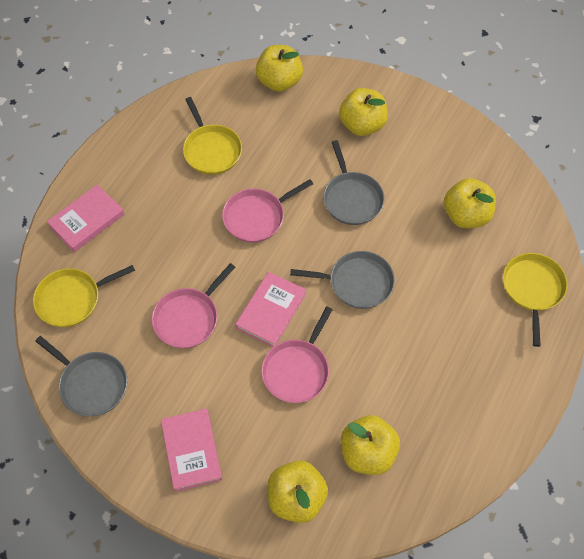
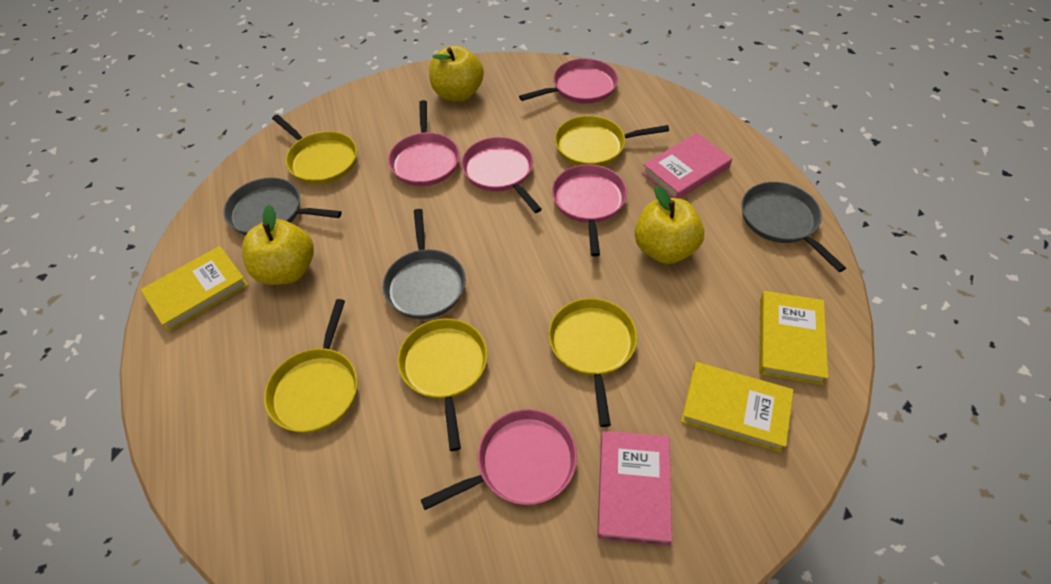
pink book: [47,184,124,252] [161,409,222,492] [235,272,306,347] = 3 -> [597,431,672,546] [642,133,732,199] = 2
pink pan: [152,263,235,348] [222,179,313,243] [261,306,333,403] = 3 -> [388,100,460,186] [421,409,577,510] [461,137,542,213] [519,58,618,104] [552,164,627,256] = 5
yellow apple: [256,45,303,92] [268,460,328,523] [339,88,388,136] [341,415,400,475] [444,178,496,228] = 5 -> [242,205,314,285] [429,45,484,102] [635,186,704,264] = 3
yellow book: none = 0 -> [141,246,249,332] [681,362,793,453] [759,291,828,385] = 3
yellow pan: [33,265,135,327] [183,97,242,175] [503,253,568,347] = 3 -> [264,299,358,433] [272,114,357,185] [398,318,488,451] [549,298,637,427] [555,115,669,166] = 5

